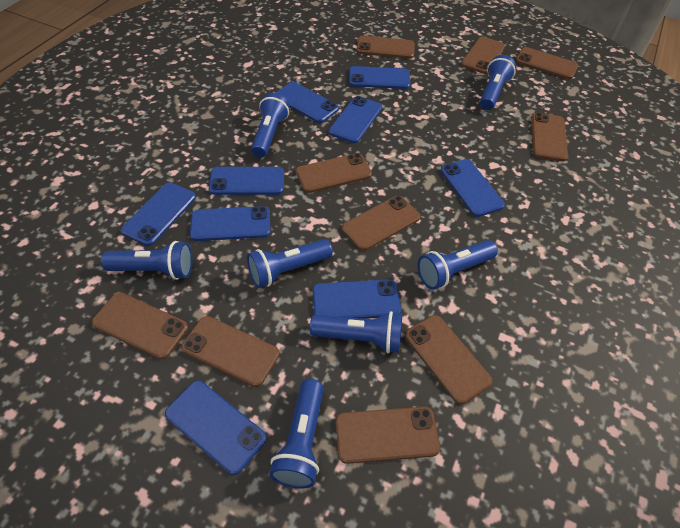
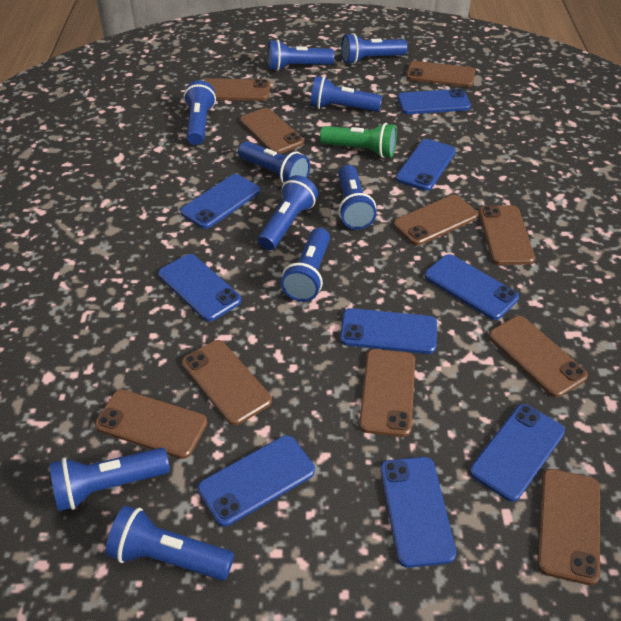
blue flashlight: [101,241,193,280] [247,239,333,288] [251,93,290,157] [269,379,324,489] [310,311,402,353] [417,240,498,290] [480,55,516,110] = 7 -> [49,448,170,511] [106,506,234,581] [184,80,216,145] [238,141,310,184] [258,175,318,250] [268,40,334,71] [281,228,330,302] [310,76,382,112] [338,165,376,230] [341,33,408,64] = 10
green flashlight: none = 0 -> [320,123,397,158] = 1

